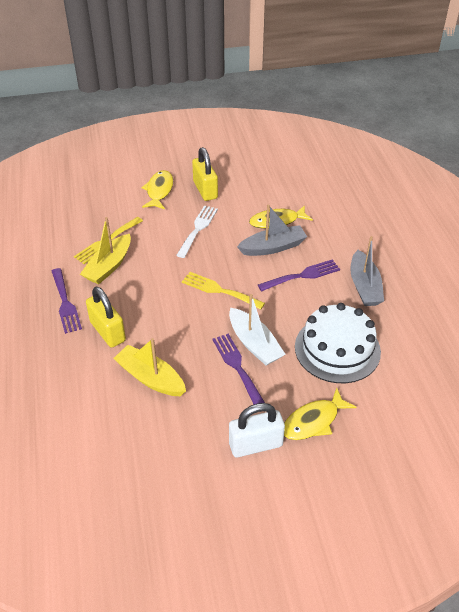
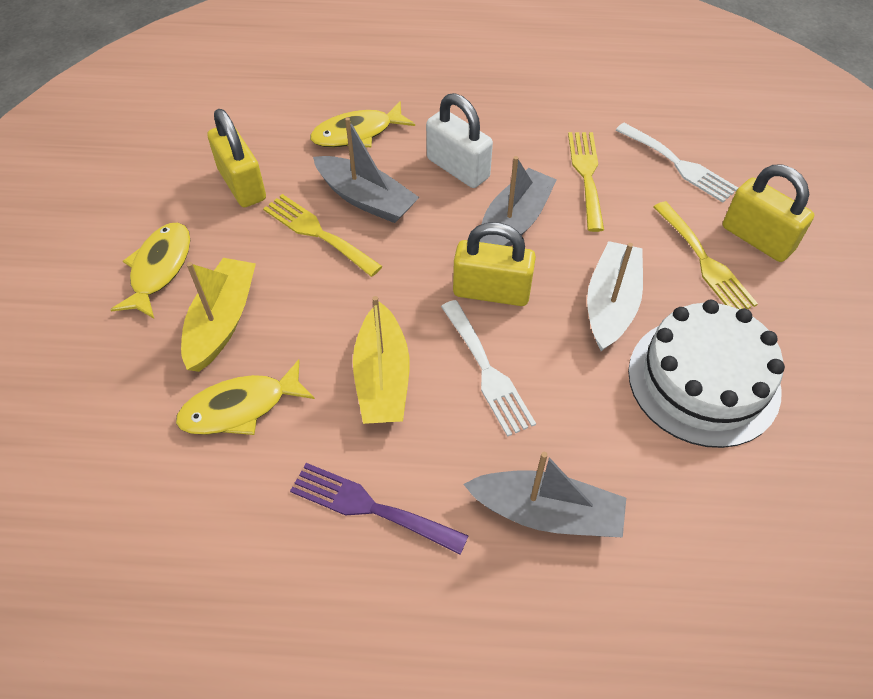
grey boat: [237,205,307,256] [350,236,384,306] = 2 -> [313,117,419,223] [463,452,626,537] [480,156,557,246] = 3
purple fork: [52,268,82,334] [212,334,265,404] [258,259,340,291] = 3 -> [290,463,469,555] = 1
white fork: [176,205,218,258] = 1 -> [441,300,536,437] [616,123,738,202] = 2
yellow fork: [74,217,143,264] [182,272,265,310] = 2 -> [263,194,383,277] [568,132,604,232] [654,201,758,309] = 3
yellow padlock: [86,287,126,347] [192,147,218,201] = 2 -> [207,109,266,207] [453,222,536,306] [723,165,814,262] = 3

